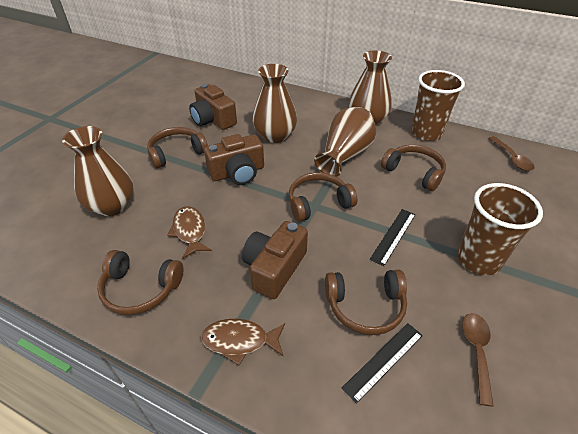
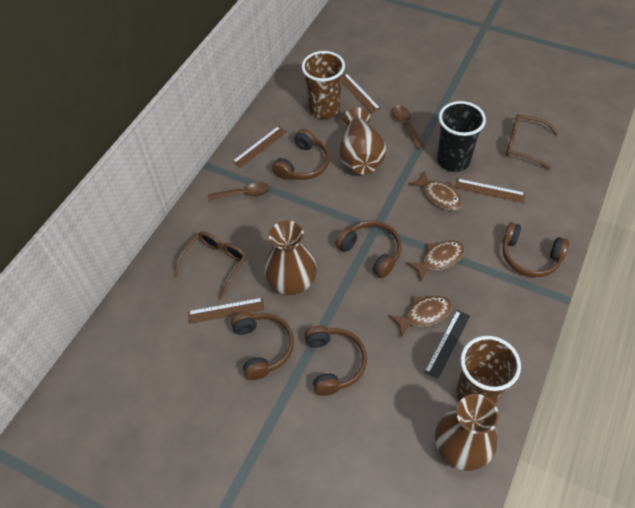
black cup: none = 0 -> [437,101,486,172] = 1
black ruler: [342,323,423,404] [370,209,416,266] = 2 -> [424,310,470,379] = 1
brown camera: [189,84,237,130] [204,134,264,185] [242,221,308,299] = 3 -> none = 0
brown fish: [167,206,212,259] [201,319,285,365] = 2 -> [389,296,452,338] [406,241,465,281] [409,171,462,211] = 3
brown glasses: none = 0 -> [174,231,247,299] [506,114,558,170] = 2
brown ruler: none = 0 -> [188,298,264,324] [232,126,287,168] [342,73,380,113] [455,178,525,203] = 4
brown vase: [62,126,133,216] [252,64,297,143] [314,107,376,177] [349,50,392,125] = 4 -> [264,221,317,295] [339,107,386,174] [435,394,499,471] = 3

